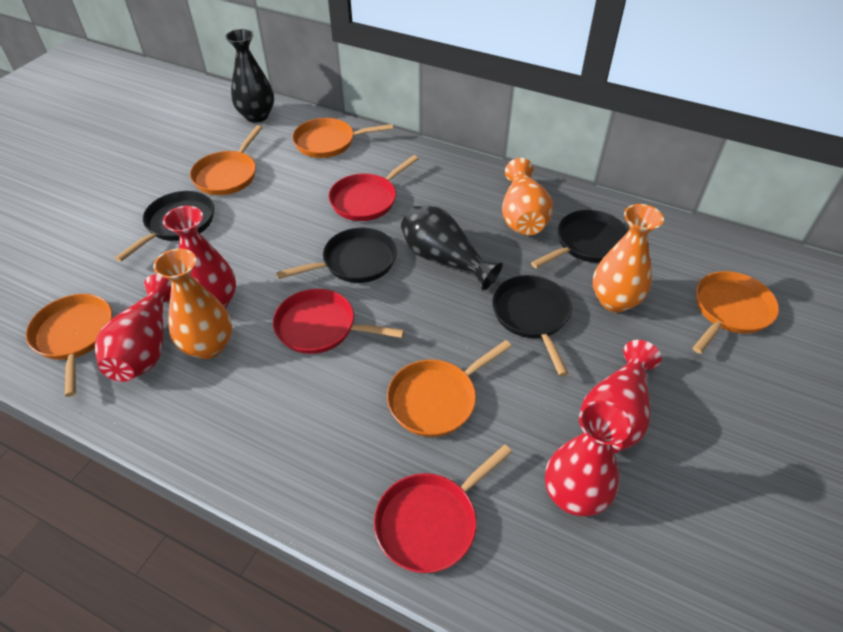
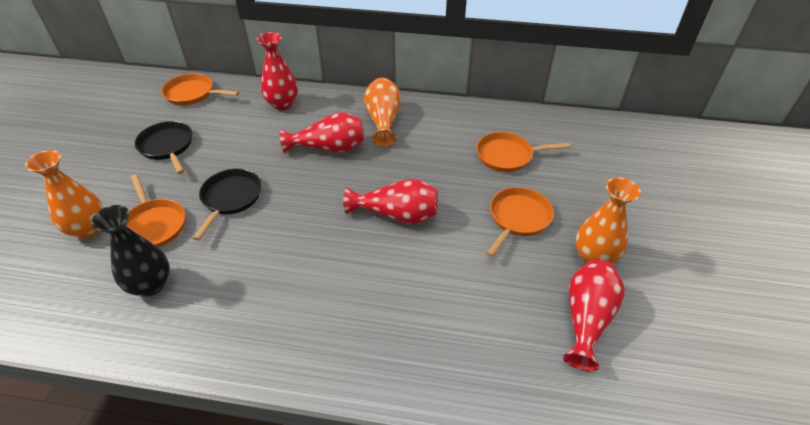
black pan: [115,191,214,262] [276,228,397,283] [492,275,572,376] [531,210,629,268] = 4 -> [135,121,192,174] [193,168,261,241] = 2
black vase: [225,29,274,123] [401,206,503,290] = 2 -> [91,205,170,296] = 1
orange pan: [26,294,113,397] [190,125,262,195] [292,118,393,158] [387,340,512,437] [693,271,779,354] = 5 -> [126,174,185,248] [161,73,239,105] [476,132,570,172] [486,187,554,257] = 4
red pan: [273,289,404,354] [329,155,418,221] [374,445,512,573] = 3 -> none = 0

